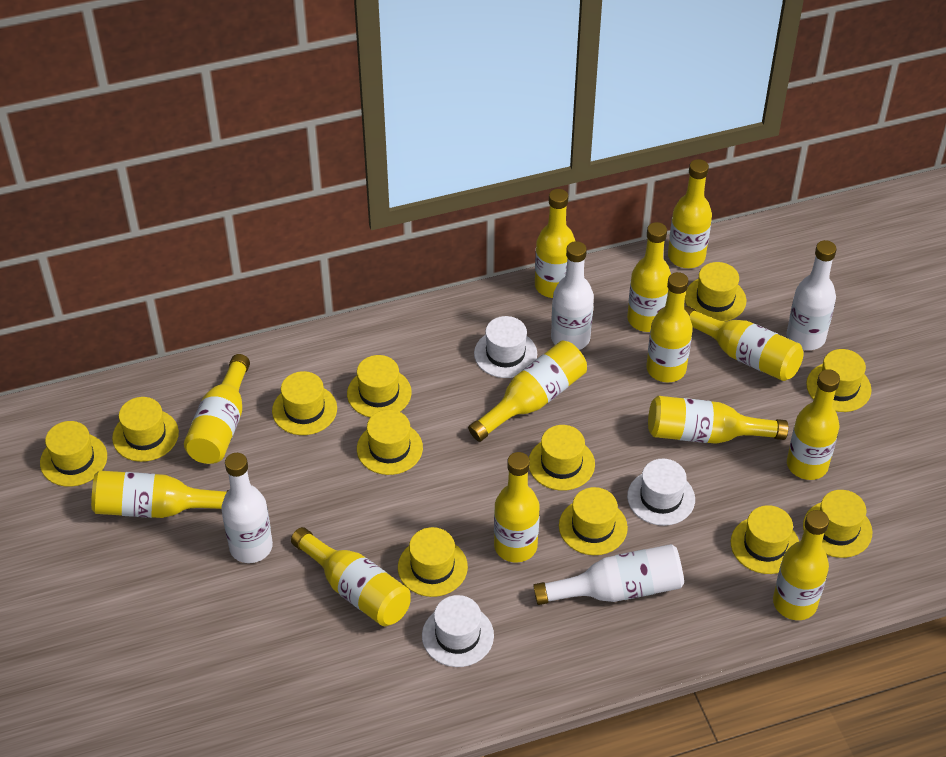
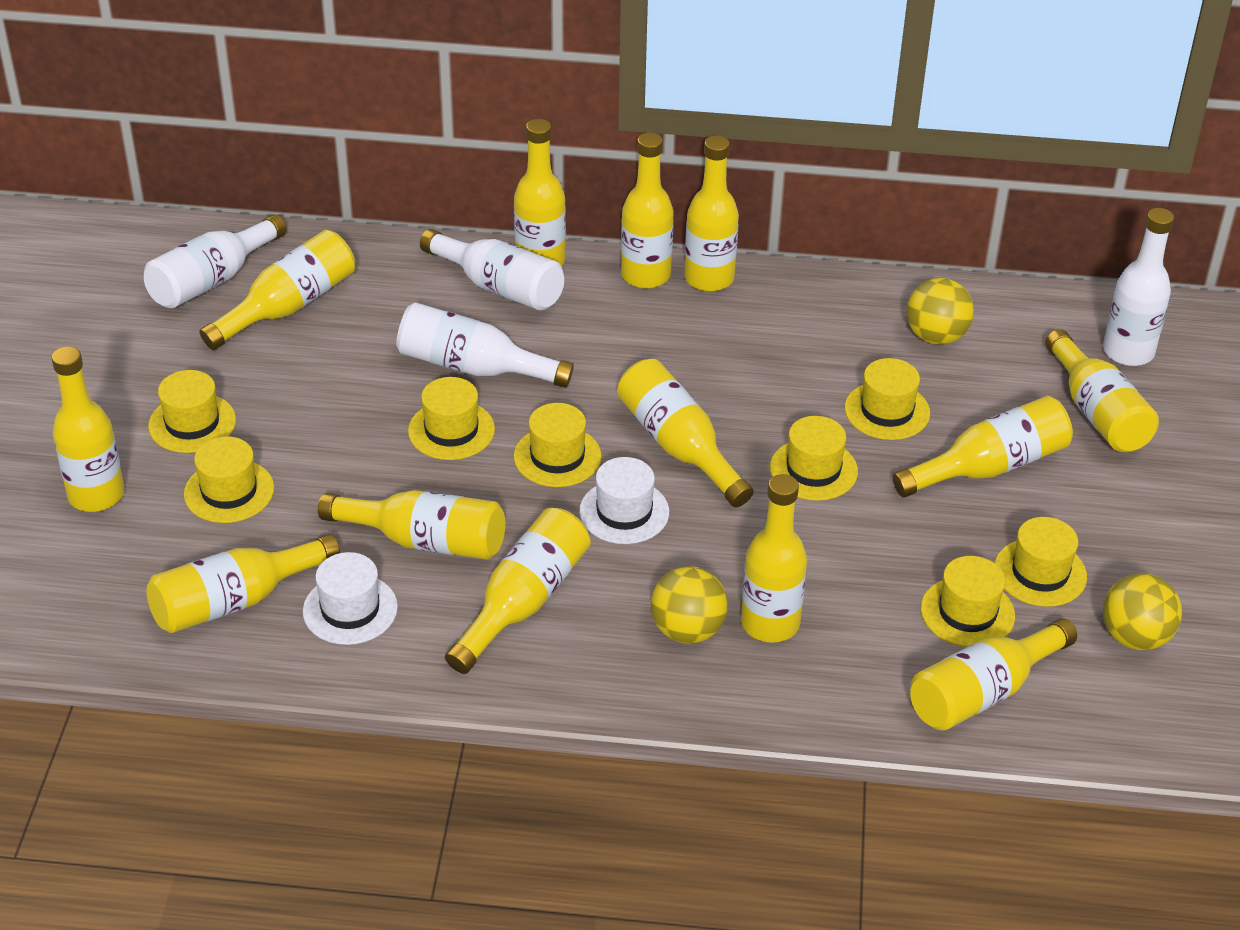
white hat: [422,595,494,667] [474,316,537,378] [627,459,695,526] = 3 -> [303,552,398,645] [579,457,669,544] = 2
yellow ball: none = 0 -> [651,566,728,644] [907,278,974,345] [1103,573,1182,651] = 3
yellow hat: [40,421,107,487] [112,397,179,462] [272,371,337,435] [347,355,412,418] [357,410,423,475] [398,527,468,597] [529,425,595,491] [559,487,628,555] [685,262,746,321] [731,505,799,574] [803,490,873,558] [806,349,872,412] = 12 -> [148,370,236,453] [184,437,274,523] [408,377,495,460] [514,403,601,487] [770,416,858,501] [845,358,930,440] [921,556,1015,647] [995,517,1087,607] = 8

